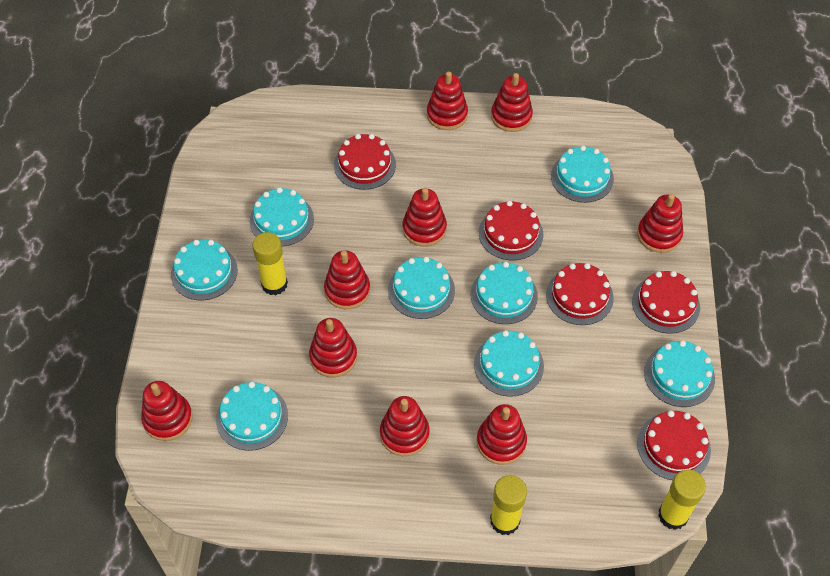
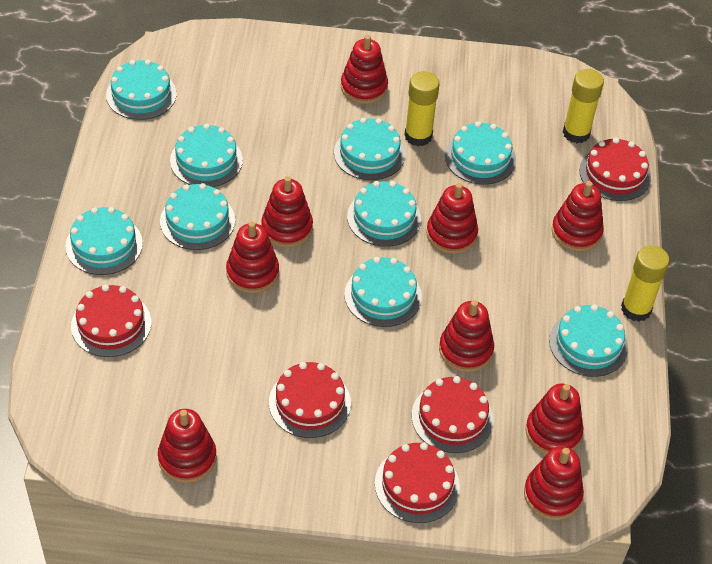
turquoise cake: [171,240,238,300] [216,382,288,451] [250,187,314,247] [388,257,455,319] [471,262,538,324] [474,330,544,397] [551,145,614,203] [644,340,715,407] = 8 -> [65,207,143,275] [106,60,177,120] [160,183,235,250] [170,124,243,187] [334,118,405,180] [344,257,422,327] [347,181,421,247] [445,122,516,185] [549,304,628,377] = 9

